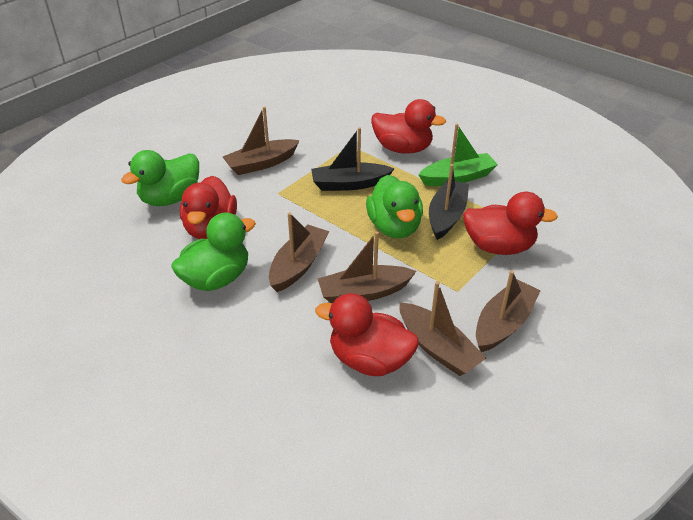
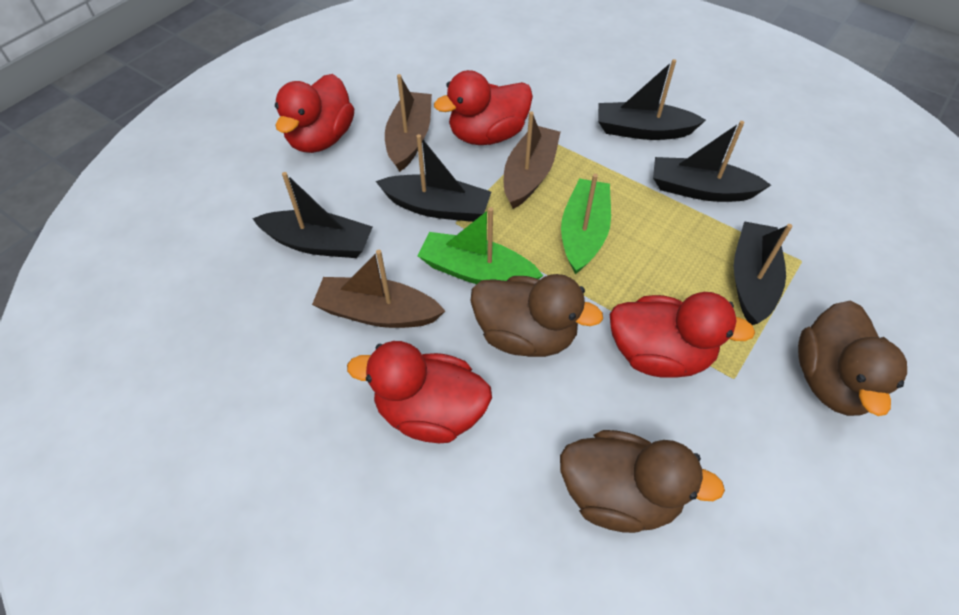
black boat: [311,127,395,191] [429,164,469,240] = 2 -> [252,172,373,258] [376,134,491,222] [598,59,706,140] [653,121,771,202] [734,221,793,325] = 5
brown boat: [223,106,300,175] [269,213,329,292] [318,231,416,304] [399,281,486,376] [476,270,541,352] = 5 -> [312,250,445,328] [385,74,432,172] [504,111,560,209] = 3
brown duck: none = 0 -> [470,274,603,357] [560,430,725,533] [798,300,907,416] = 3
green boat: [418,124,498,186] = 1 -> [418,207,543,284] [561,174,611,274] = 2
green duck: [121,150,199,206] [171,213,256,291] [366,175,423,238] = 3 -> none = 0

